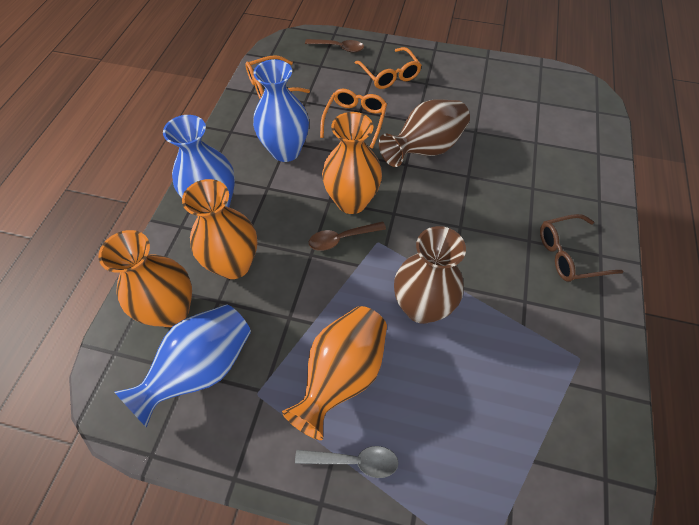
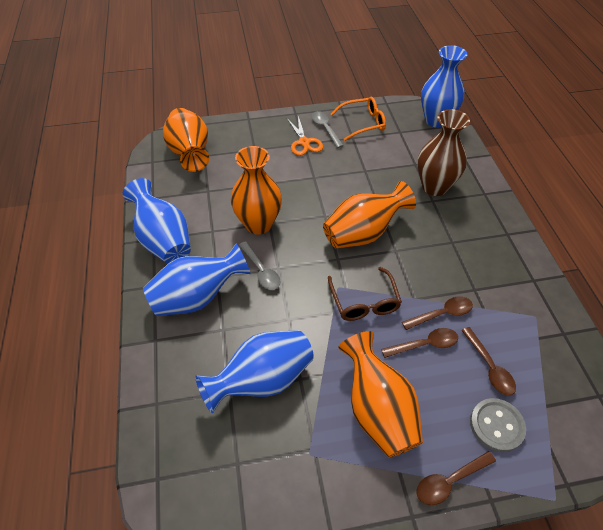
blue vase: [114,305,251,428] [163,115,235,207] [253,59,309,162] = 3 -> [123,178,191,264] [143,244,251,316] [195,330,314,413] [421,45,467,128] = 4
brown spoon: [305,39,364,52] [309,221,386,251] = 2 -> [381,328,458,358] [402,296,473,330] [417,451,496,505] [461,327,516,396] = 4
brown vase: [379,99,470,167] [394,226,466,324] = 2 -> [417,109,470,196] = 1
grey button: none = 0 -> [470,398,526,452] = 1
grey spoon: [295,446,399,478] = 1 -> [239,241,281,290] [312,111,344,148] = 2
orange glasses: [245,55,310,99] [320,89,387,149] [355,47,422,89] = 3 -> [331,97,386,141] = 1
orange scissors: none = 0 -> [287,116,323,156] = 1

